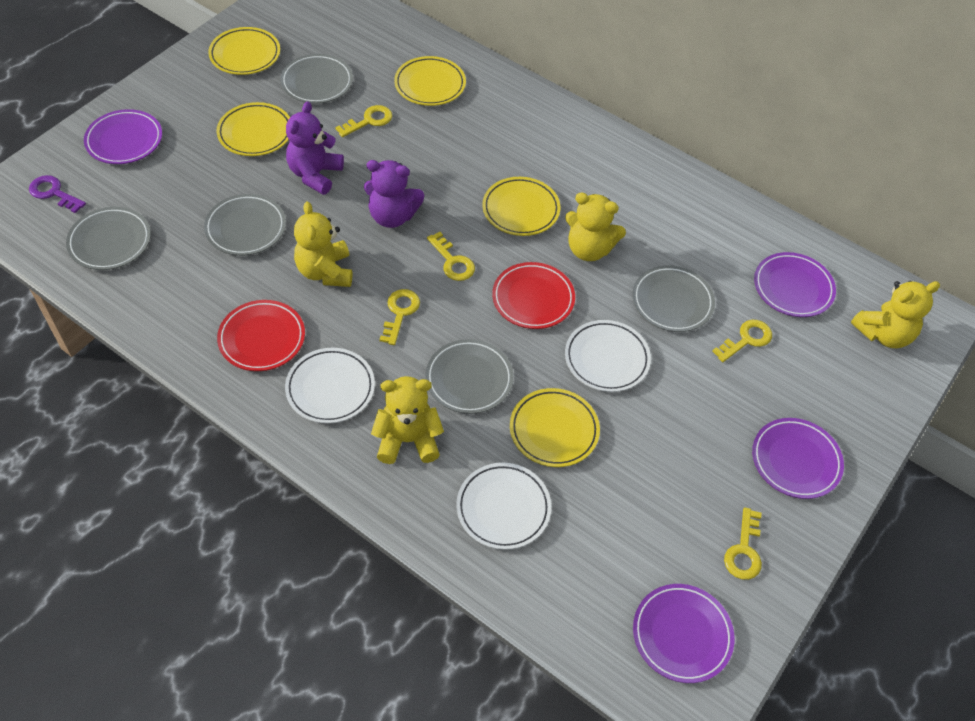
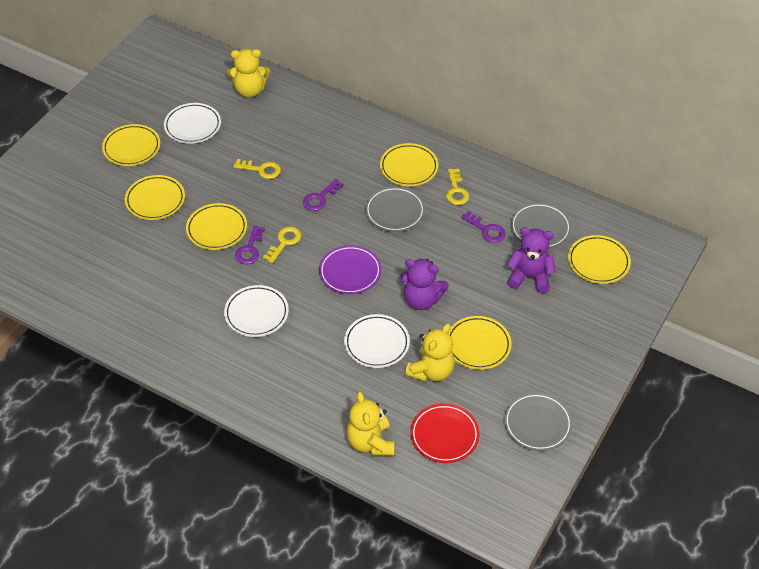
grey plate: [66,207,151,270] [204,194,286,256] [280,54,353,104] [425,339,513,414] [632,265,715,332] = 5 -> [365,186,425,232] [504,392,573,451] [510,202,572,249] = 3
purple key: [29,175,86,213] = 1 -> [235,225,265,264] [303,179,344,211] [461,211,505,243] = 3
purple plate: [84,109,162,164] [633,584,734,683] [752,418,844,499] [754,252,836,317] = 4 -> [319,245,382,294] = 1
red plate: [217,300,305,371] [492,262,575,329] = 2 -> [410,403,480,463] = 1
yellow key: [335,105,392,137] [380,289,420,345] [427,232,475,281] [712,320,772,362] [724,507,762,580] = 5 -> [233,159,281,179] [263,227,301,263] [446,169,469,205] = 3
yellow plate: [208,27,280,75] [217,102,290,156] [394,56,466,106] [482,177,560,236] [510,388,600,467] = 5 -> [102,124,160,166] [125,175,185,220] [186,203,247,250] [380,143,438,186] [448,316,512,370] [568,235,631,284] = 6
yellow teddy bear: [294,201,352,287] [371,376,444,464] [565,192,626,261] [851,281,940,348] = 4 -> [227,49,270,97] [347,392,394,456] [405,324,455,382] = 3

